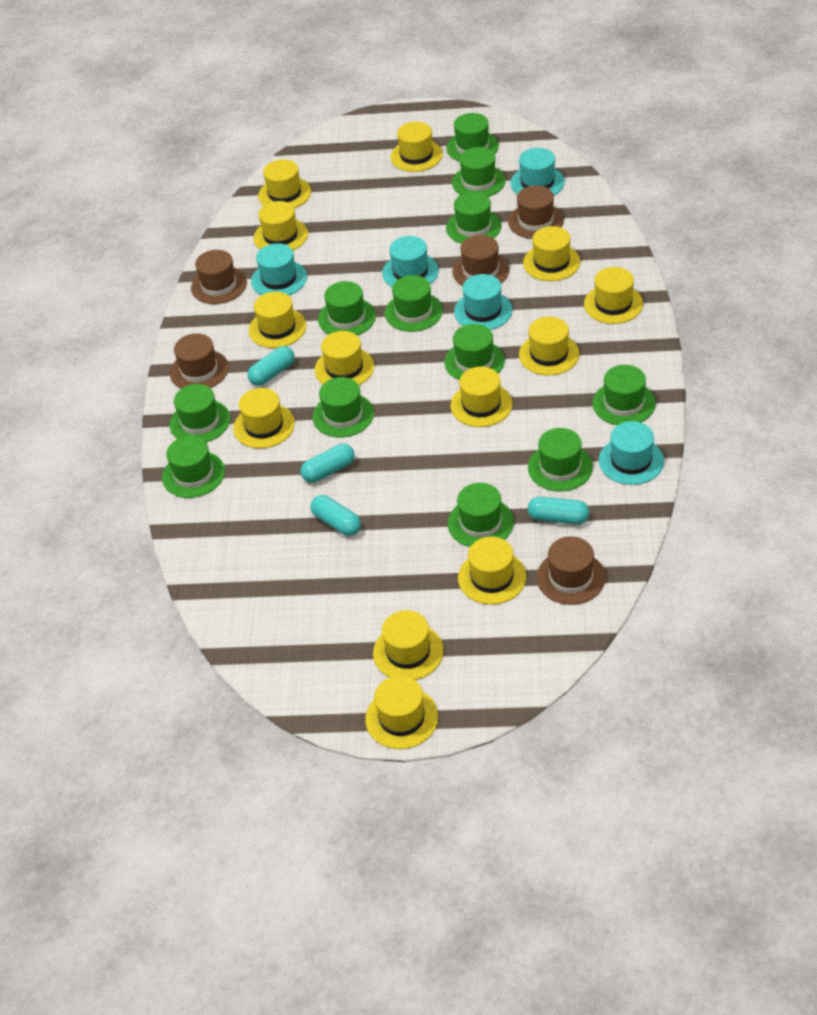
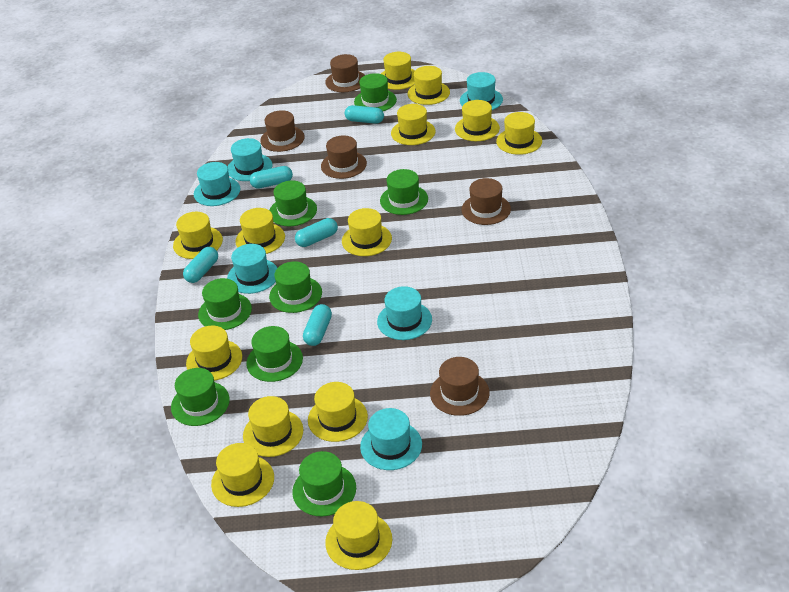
green hat: [162,436,225,498] [169,384,230,442] [313,377,374,438] [318,281,376,335] [385,275,443,332] [444,324,505,380] [446,113,499,162] [446,192,501,244] [448,483,514,547] [452,147,506,197] [528,428,593,492] [593,365,656,425] = 12 -> [171,368,230,426] [198,278,252,330] [246,326,303,382] [269,180,317,226] [269,261,322,313] [292,451,356,516] [354,73,397,111] [380,169,428,215] = 8
turquoise capsule: [247,346,295,386] [301,444,355,483] [311,495,361,536] [528,497,589,524] = 4 -> [183,247,218,283] [250,166,293,189] [295,218,338,247] [303,304,332,346] [345,105,384,124] = 5
turquoise hat: [251,243,307,296] [382,236,439,287] [454,274,513,330] [510,148,565,195] [599,421,664,485] = 5 -> [194,162,240,206] [227,244,277,294] [228,138,273,181] [360,408,422,470] [377,286,432,340] [460,72,503,110] = 6

